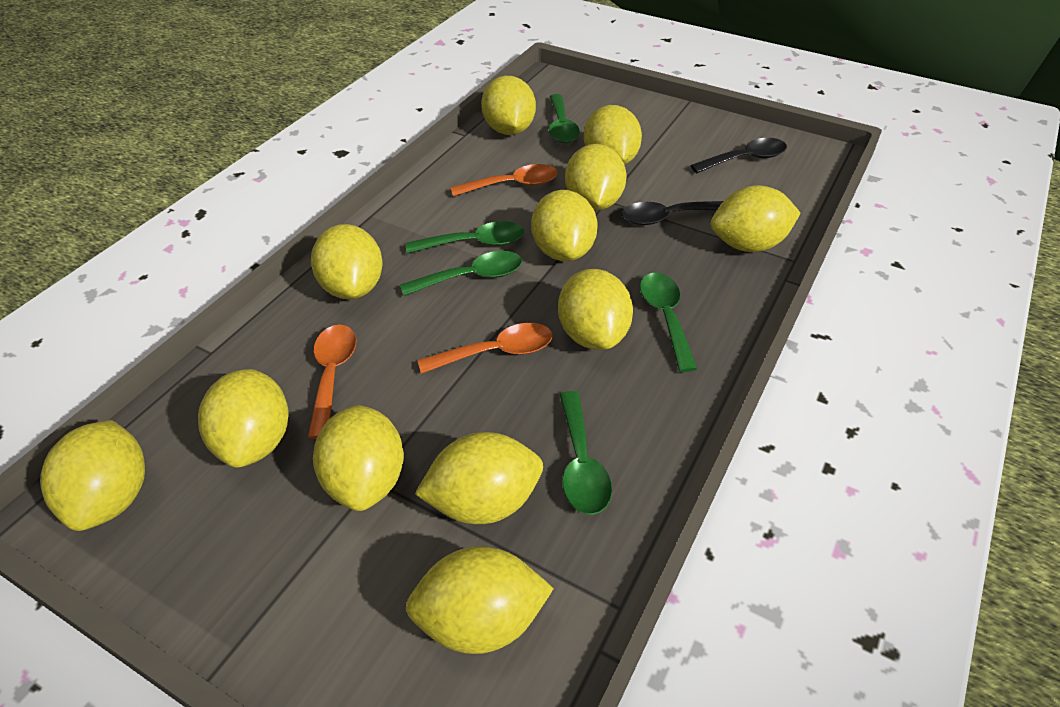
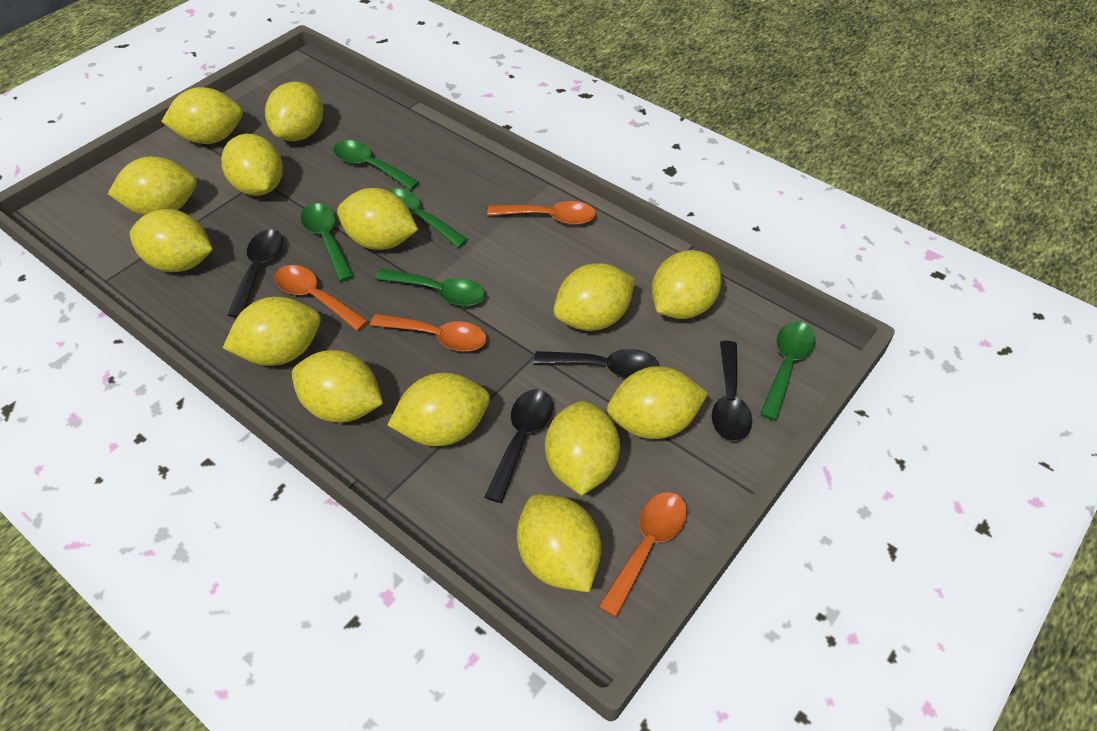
black spoon: [622,201,723,225] [690,138,787,173] = 2 -> [227,230,283,318] [485,389,553,503] [534,349,659,378] [712,341,752,441] = 4
orange spoon: [308,325,356,439] [417,323,553,374] [450,164,558,196] = 3 -> [274,265,368,331] [370,314,487,352] [487,201,596,225] [599,492,687,617] = 4
yellow lemon: [40,420,145,531] [198,369,288,468] [311,224,383,299] [313,405,404,511] [406,546,554,654] [415,432,543,524] [481,76,536,135] [531,190,598,261] [558,269,633,350] [565,144,627,211] [584,105,642,165] [711,185,800,252] = 12 -> [108,156,197,215] [130,209,213,272] [161,87,243,144] [221,134,283,196] [223,297,321,366] [265,82,323,141] [292,350,383,422] [337,188,418,250] [387,373,490,446] [517,494,601,592] [545,401,620,496] [554,263,635,331] [607,366,708,439] [652,250,722,319] = 14

